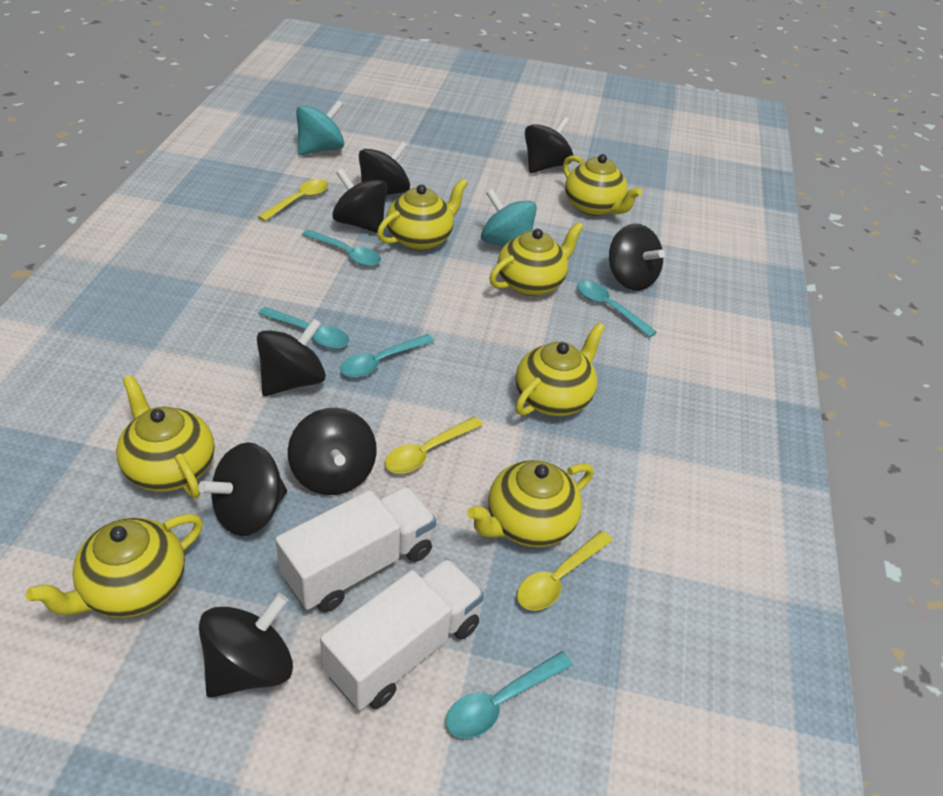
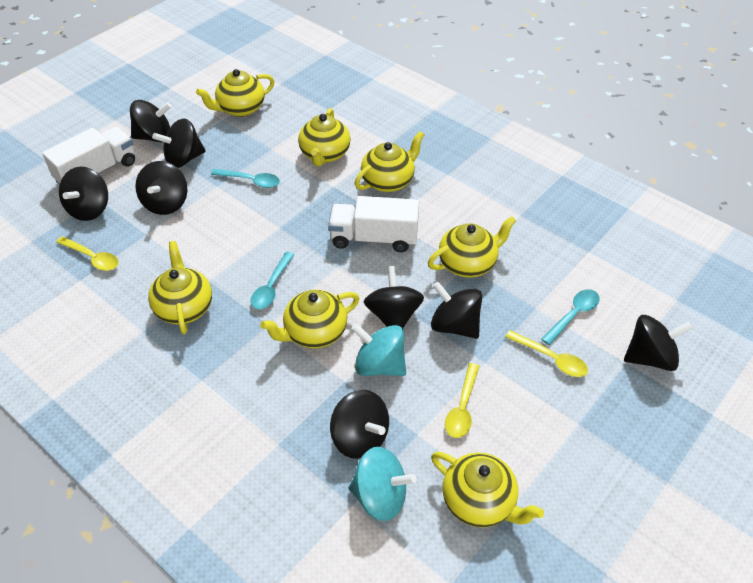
turquoise spoon: [258,307,349,349] [302,229,381,266] [340,334,434,378] [446,651,573,739] [577,281,657,337] = 5 -> [211,169,280,188] [251,252,295,309] [541,289,600,345] = 3

